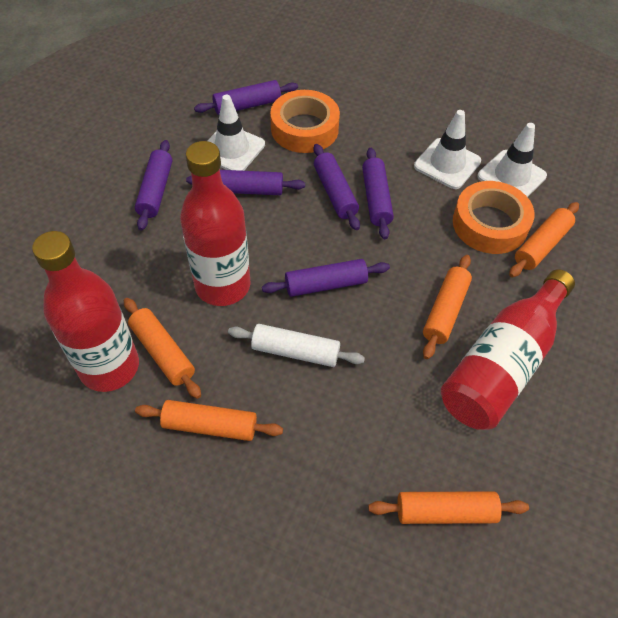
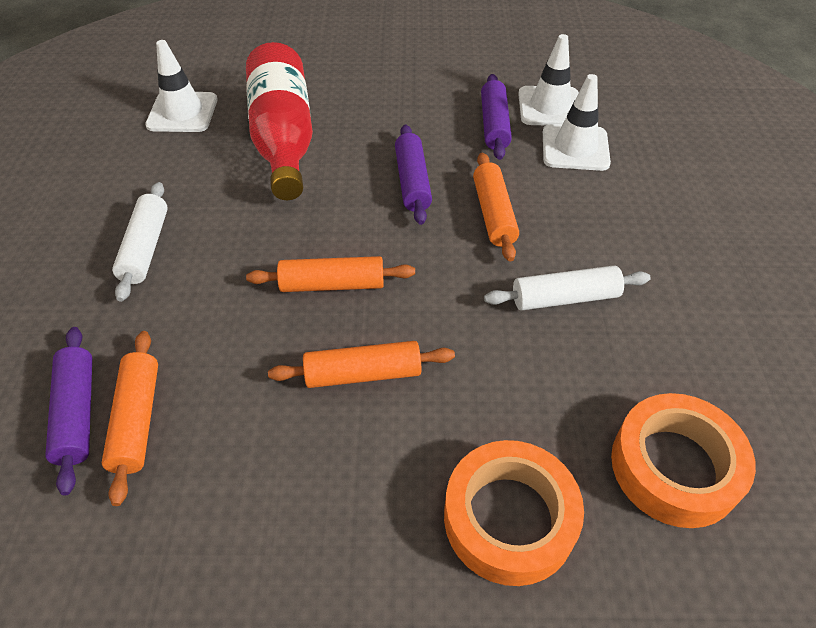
orange rolling pin: [124,298,201,399] [135,400,283,441] [368,491,529,524] [423,255,472,359] [509,202,579,277] = 5 -> [102,331,158,506] [246,256,415,292] [268,341,455,388] [473,153,519,262] = 4
purple rolling pin: [135,140,172,231] [186,170,305,195] [194,80,298,115] [262,259,390,297] [314,144,360,230] [362,148,394,239] = 6 -> [45,327,92,496] [395,124,432,225] [481,74,512,160] = 3
red bottle: [32,231,139,392] [180,141,250,306] [441,269,575,430] = 3 -> [246,42,313,200] = 1
white rolling pin: [228,324,365,367] = 1 -> [112,182,168,302] [484,265,651,311] = 2

